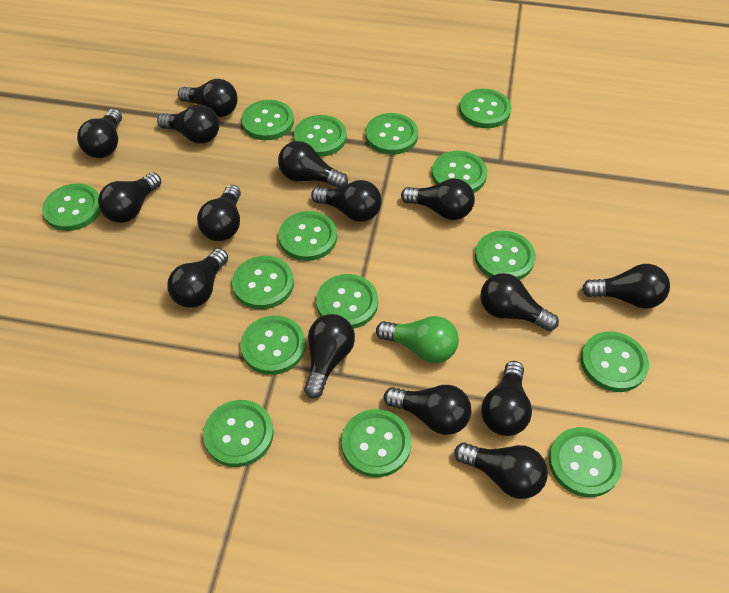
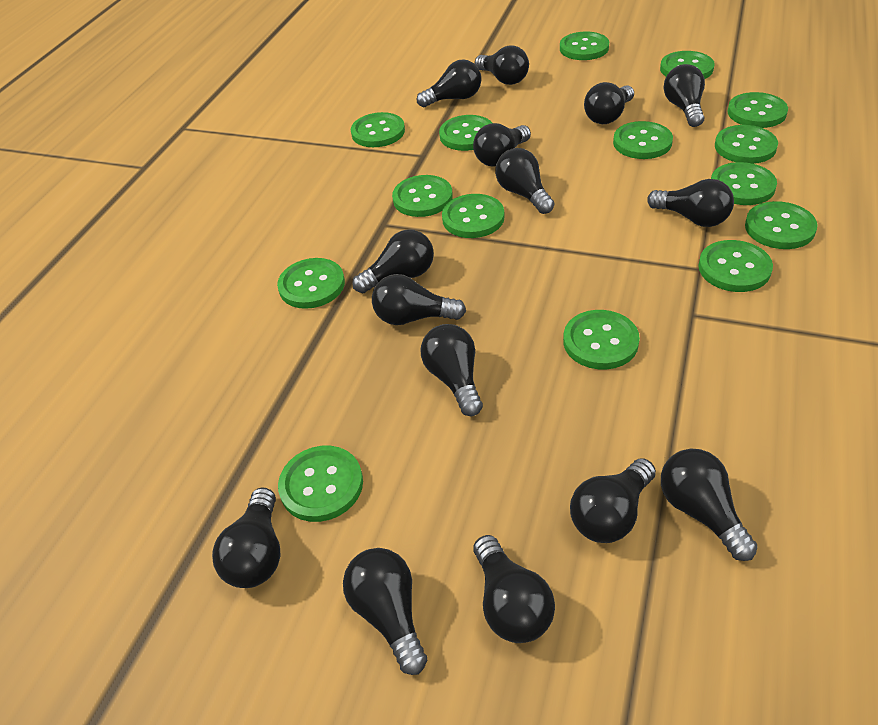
green light bulb: [376,316,459,363] = 1 -> none = 0

